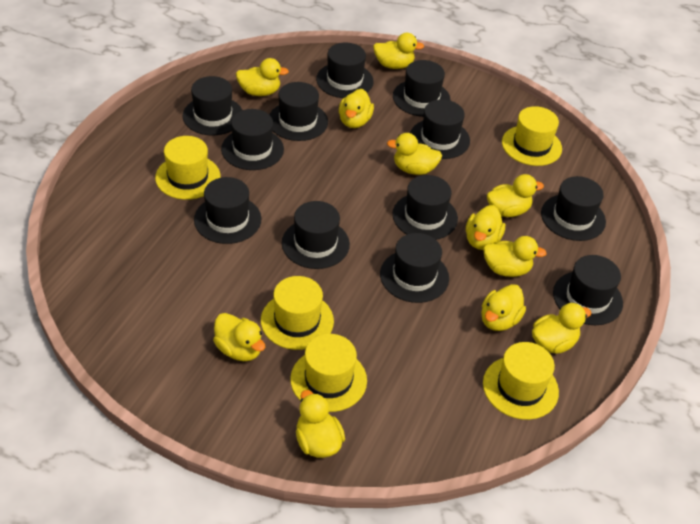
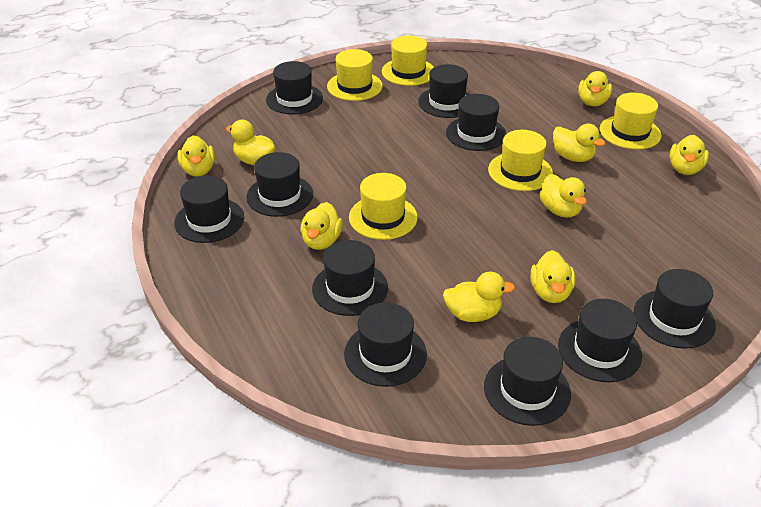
black hat: [183,76,242,136] [194,177,261,244] [221,109,284,170] [269,82,328,141] [282,201,350,269] [316,42,374,98] [380,233,449,303] [392,175,458,240] [393,60,451,117] [410,99,470,159] [541,176,606,241] [553,255,623,325] = 12 -> [174,176,244,243] [246,152,313,217] [266,61,323,114] [312,240,388,316] [344,302,427,387] [418,64,470,118] [446,94,507,151] [484,337,571,426] [558,299,642,382] [634,269,716,349] = 10
yellow duck: [213,313,265,361] [236,58,289,96] [296,390,345,458] [339,89,374,128] [373,33,424,69] [387,133,442,175] [466,205,505,250] [481,284,526,331] [483,236,547,277] [487,174,544,217] [532,303,591,354] = 11 -> [177,135,215,176] [226,120,276,165] [301,202,343,250] [443,272,515,322] [531,250,575,303] [540,174,587,218] [553,124,605,162] [578,71,612,106] [670,135,709,175] = 9

